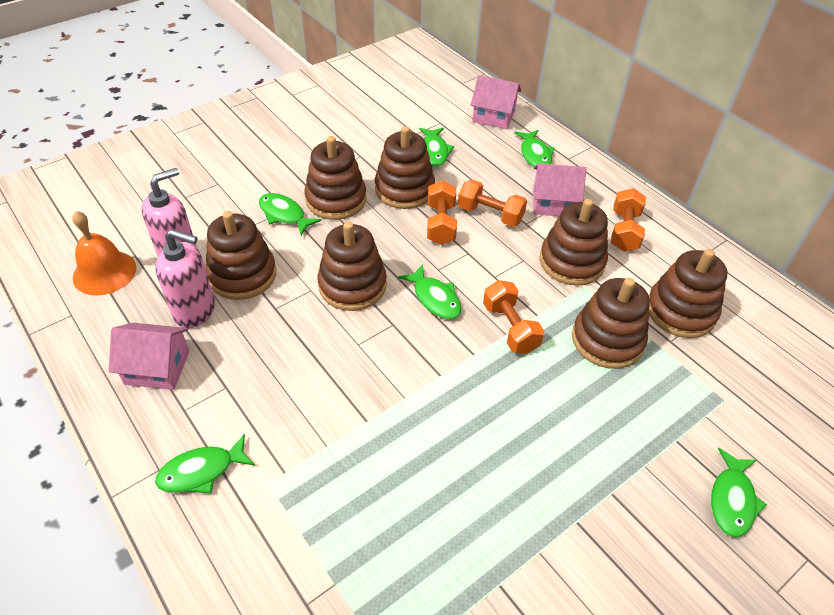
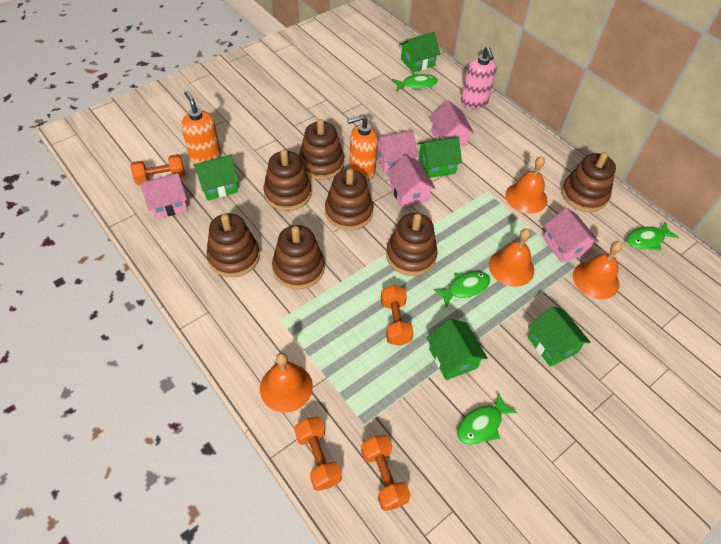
green fish: [155,434,255,493] [259,193,321,235] [398,264,462,319] [419,128,454,167] [514,130,555,167] [711,448,767,537] = 6 -> [392,73,438,91] [433,271,490,307] [457,392,518,445] [626,222,679,251] = 4
green house: none = 0 -> [193,155,239,201] [399,32,440,73] [417,137,462,178] [426,319,488,380] [528,306,591,367] = 5
orange bell: [72,211,136,295] = 1 -> [260,353,313,413] [489,229,534,287] [506,156,547,214] [573,241,622,299] = 4
orange soap dispenser: none = 0 -> [181,91,221,164] [347,114,378,181] = 2
pink house: [109,323,189,390] [471,75,521,129] [533,163,586,216] = 3 -> [140,173,188,220] [377,130,418,173] [387,155,436,208] [430,101,474,146] [543,208,599,263] = 5
pink soap dispenser: [141,168,197,256] [155,229,215,328] = 2 -> [461,46,497,109] = 1

